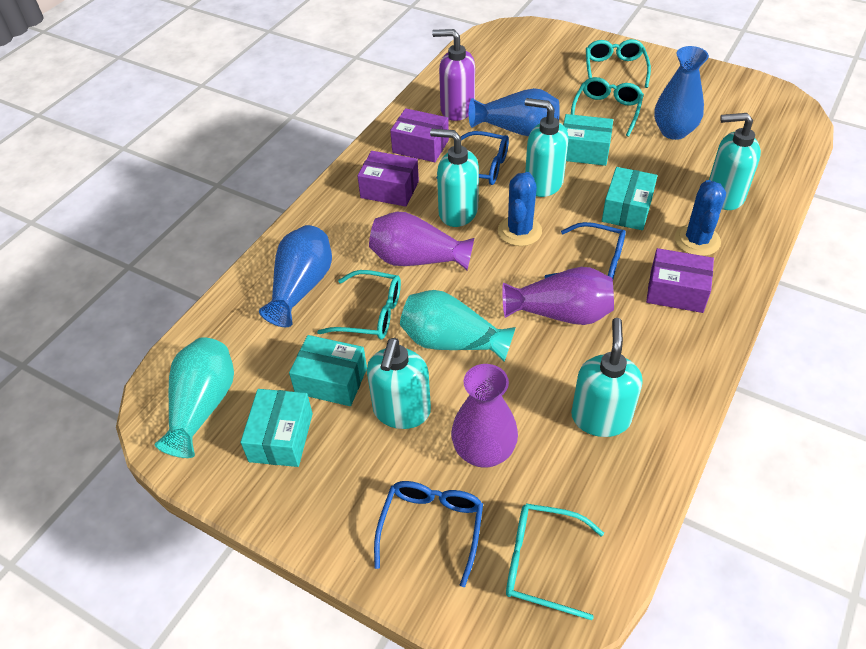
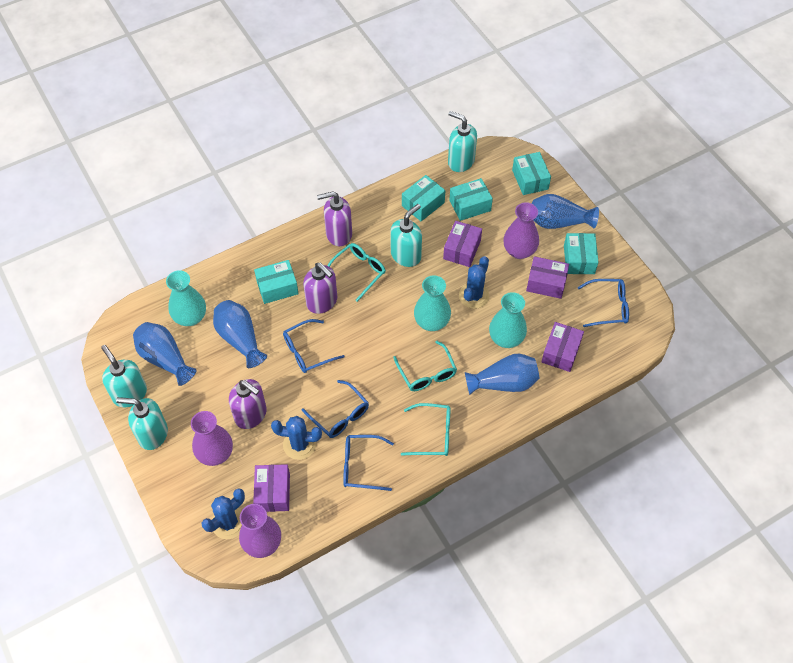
blue cactus: [498,172,542,246] [675,180,726,256] = 2 -> [202,488,245,539] [271,416,322,460] [459,256,489,309] = 3
blue glasses: [374,481,483,587] [436,131,509,185] [544,222,626,279] = 3 -> [283,319,345,373] [302,380,369,438] [343,435,394,491] [578,279,629,327] = 4
blue vase: [259,225,332,327] [469,88,560,136] [654,46,709,140] = 3 -> [133,322,197,386] [213,300,267,368] [465,354,539,395] [532,194,599,229] = 4
purple box: [357,151,419,207] [390,108,449,162] [646,248,714,313] = 3 -> [253,464,290,512] [443,221,482,267] [526,256,569,299] [541,322,584,372] = 4
purple soap dispenser: [432,29,475,121] = 1 -> [229,379,267,429] [303,263,337,314] [317,191,352,246] = 3
turquoise box: [241,389,313,467] [289,335,367,406] [563,114,613,166] [602,167,657,230] = 4 -> [254,260,299,304] [402,175,446,221] [449,178,493,221] [512,152,551,195] [564,233,599,274] = 5
turquoise glasses: [317,270,401,339] [506,503,604,620] [571,77,644,137] [586,39,651,88] = 4 -> [327,243,386,302] [393,341,457,391] [401,403,451,456] = 3
turquoise soap dispenser: [367,338,431,429] [430,129,479,227] [525,98,569,197] [571,318,643,437] [709,113,761,210] = 5 -> [101,345,147,407] [116,397,168,450] [390,204,422,267] [448,111,477,172] = 4
turquoise vase: [155,337,234,458] [400,290,516,362] = 2 -> [166,270,206,326] [414,275,451,331] [489,292,527,348] = 3

